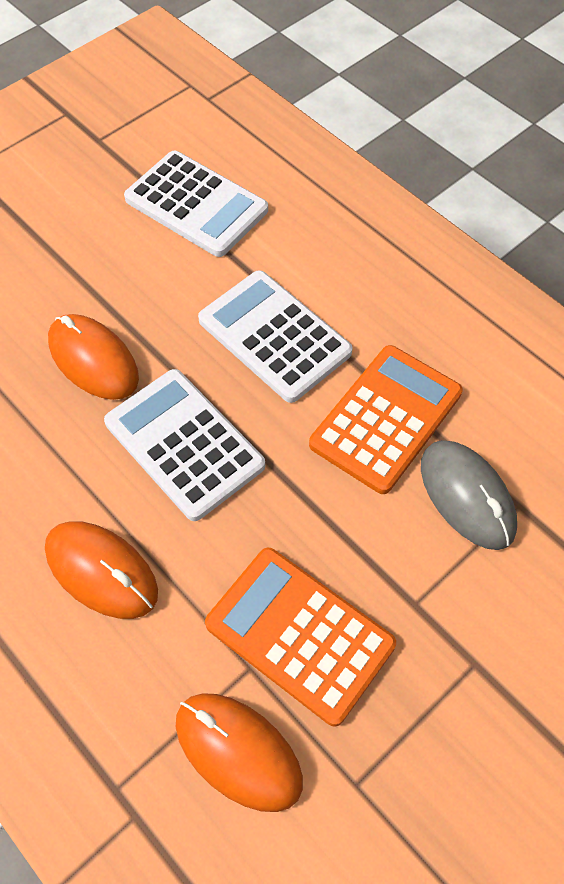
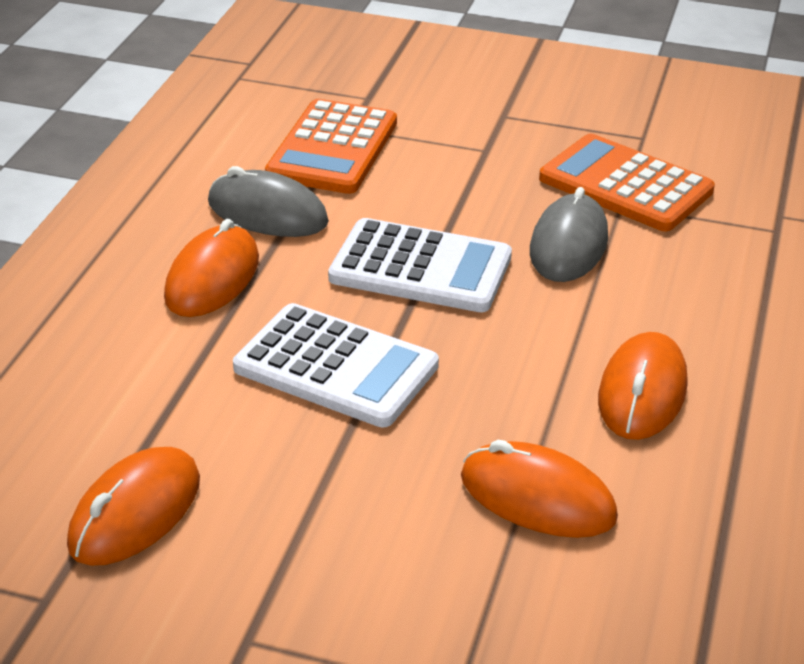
grey mouse: [421,440,517,550] = 1 -> [208,166,329,237] [530,187,608,282] = 2
orange mouse: [45,521,158,619] [48,314,139,400] [176,693,303,812] = 3 -> [67,447,200,566] [164,219,259,317] [461,440,618,538] [598,332,687,440] = 4
white calculator: [104,369,265,521] [124,151,268,257] [198,270,352,403] = 3 -> [233,303,439,427] [328,218,512,312] = 2

